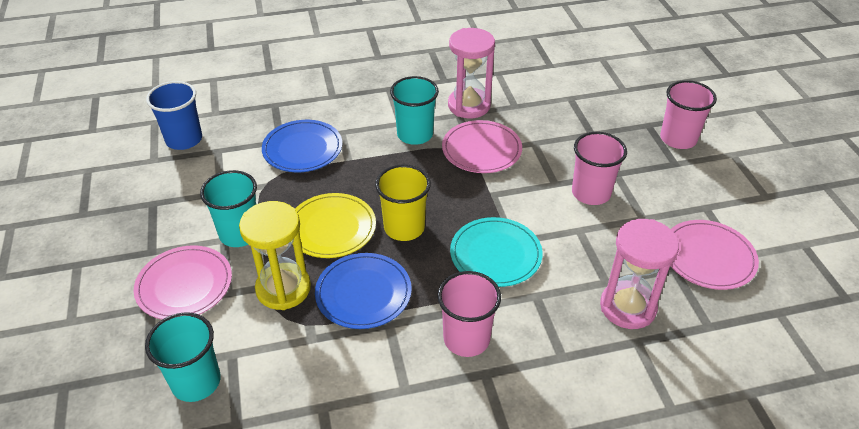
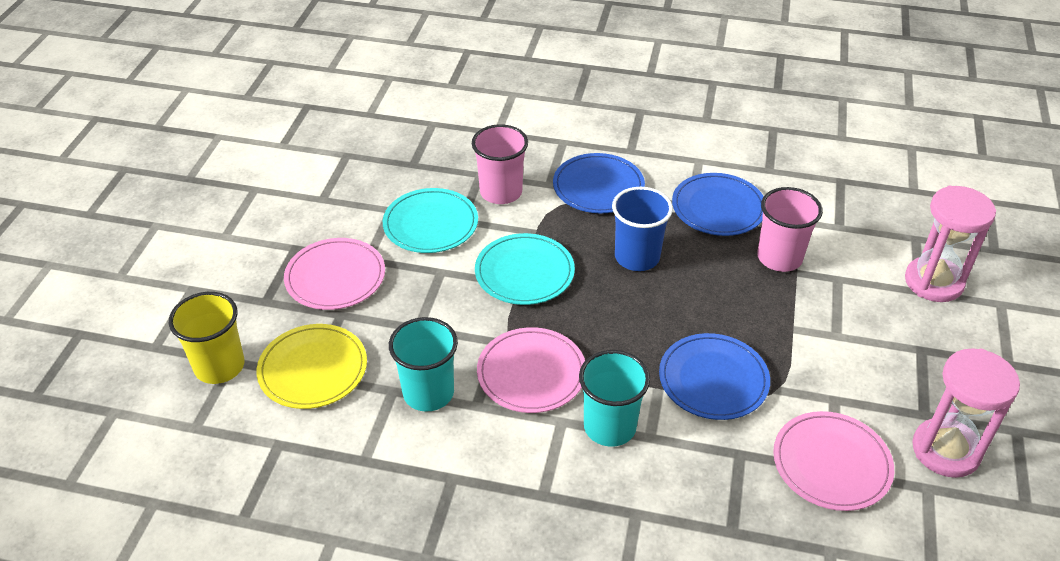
blue plate: [262,120,342,172] [315,253,412,329] = 2 -> [553,153,645,213] [659,333,770,420] [672,173,764,236] = 3
pink cup: [437,271,501,357] [572,132,627,205] [660,80,717,149] = 3 -> [472,124,528,204] [757,187,823,272] = 2
turquoise cup: [145,312,221,402] [200,170,257,247] [390,76,439,145] = 3 -> [389,317,458,412] [579,350,650,447] = 2
turquoise plate: [450,217,543,287] = 1 -> [383,188,478,253] [475,233,575,305] = 2
yellow hourglass: [239,201,311,310] = 1 -> none = 0

